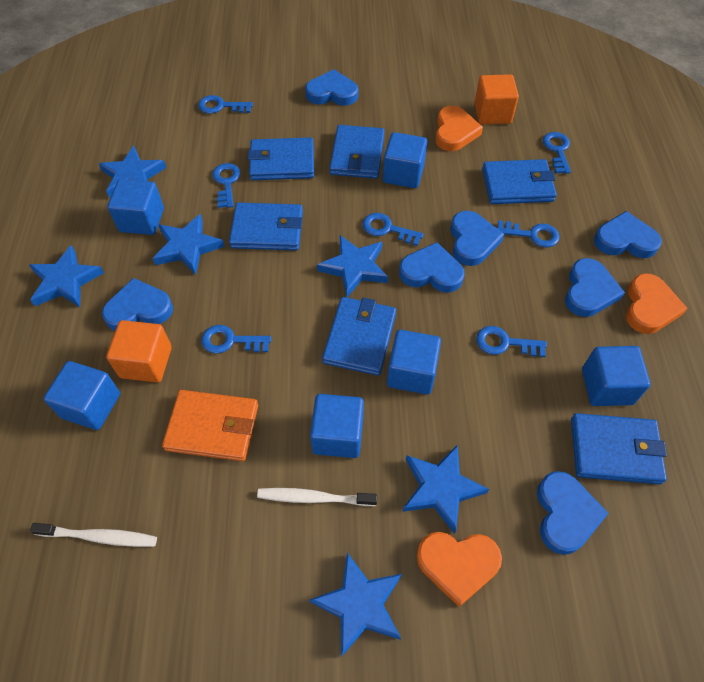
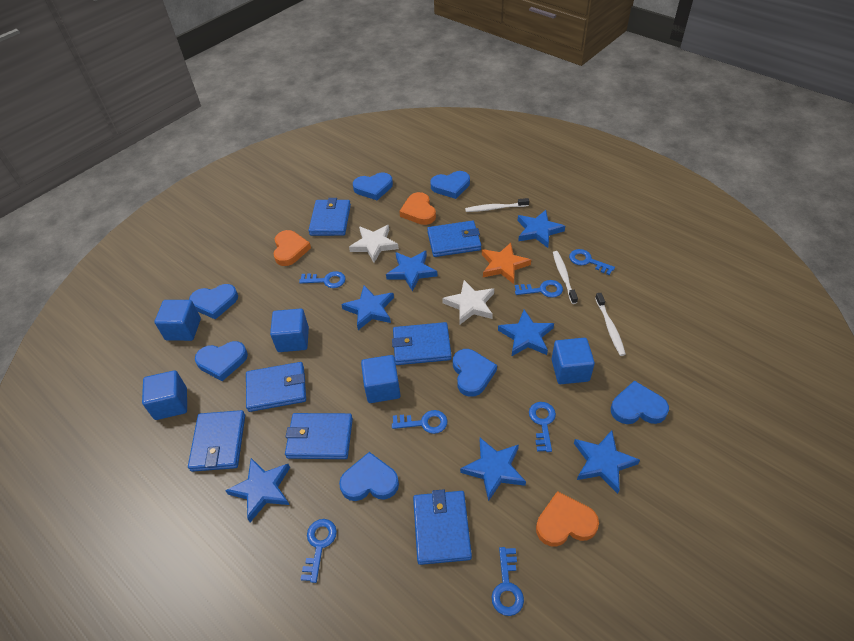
blue cube: [43,361,120,430] [107,179,164,235] [310,394,364,458] [383,132,427,188] [387,330,441,395] [582,346,651,406] = 6 -> [142,370,187,420] [154,300,201,341] [270,308,309,352] [361,355,401,403] [552,338,595,384] = 5
blue star: [29,245,104,307] [99,146,166,198] [153,214,225,275] [309,553,402,657] [317,235,388,297] [402,445,489,534] = 6 -> [225,458,290,522] [341,285,394,330] [386,251,438,292] [460,438,526,501] [498,310,554,356] [518,210,565,248] [574,430,640,494] = 7
blue wallet: [229,203,303,251] [248,137,314,180] [322,297,396,376] [329,125,384,179] [482,159,557,204] [571,413,667,484] = 6 -> [188,410,245,472] [246,362,306,412] [285,413,353,459] [308,198,351,236] [392,322,452,365] [413,489,472,565] [427,221,481,257] = 7
orange cube: [106,320,172,383] [474,74,519,124] = 2 -> none = 0
orange star: none = 0 -> [482,243,531,284] = 1
orange wallet: [162,390,258,461] = 1 -> none = 0
white star: none = 0 -> [349,225,399,263] [442,280,494,324] = 2
white toothbrush: [30,523,157,547] [257,488,378,506] = 2 -> [465,198,529,212] [553,251,578,304] [595,293,626,356] = 3

